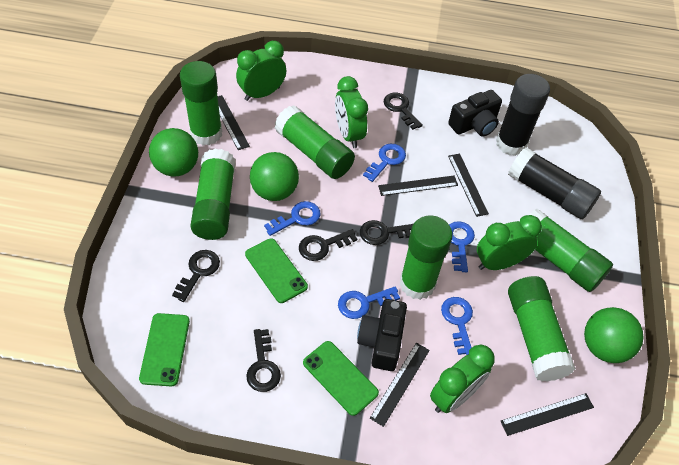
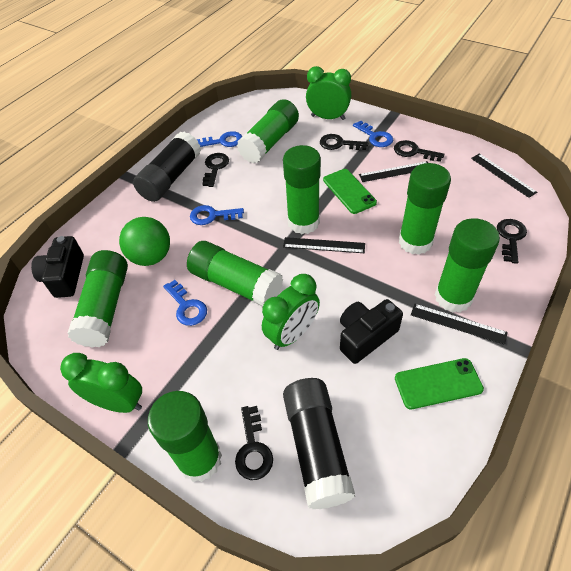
black ruler: [218,95,250,150] [370,343,430,427] [378,176,458,196] [448,154,489,217] [501,393,594,436] = 5 -> [283,237,365,253] [359,161,428,182] [411,304,508,345] [471,153,537,198] = 4
blue key: [264,201,321,236] [338,286,400,319] [363,144,406,182] [441,297,473,355] [449,221,475,272] = 5 -> [163,280,207,326] [190,205,244,225] [197,131,242,147] [353,120,393,147] = 4
green ball: [149,128,198,177] [250,152,299,201] [584,307,644,363] = 3 -> [119,217,170,266] = 1
green clock: [236,41,286,101] [335,76,368,148] [430,344,495,413] [477,215,542,270] = 4 -> [60,353,142,413] [262,274,320,350] [306,66,351,120] = 3
green glue stick: [180,61,222,145] [190,149,236,240] [274,105,355,179] [400,215,453,300] [508,276,576,382] [529,209,613,292] = 6 -> [68,250,128,348] [148,391,222,482] [187,241,283,306] [237,99,299,163] [283,145,321,234] [399,163,451,255] [435,218,500,313] = 7
green phone: [139,313,190,386] [245,238,308,303] [303,341,379,416] = 3 -> [323,169,377,214] [395,358,484,409] = 2

